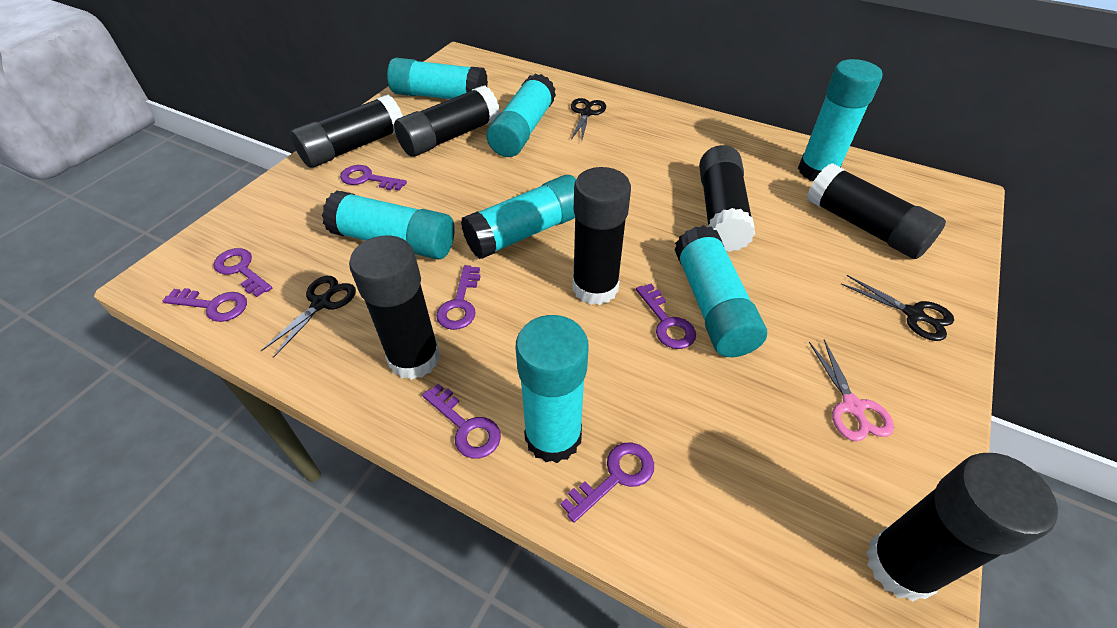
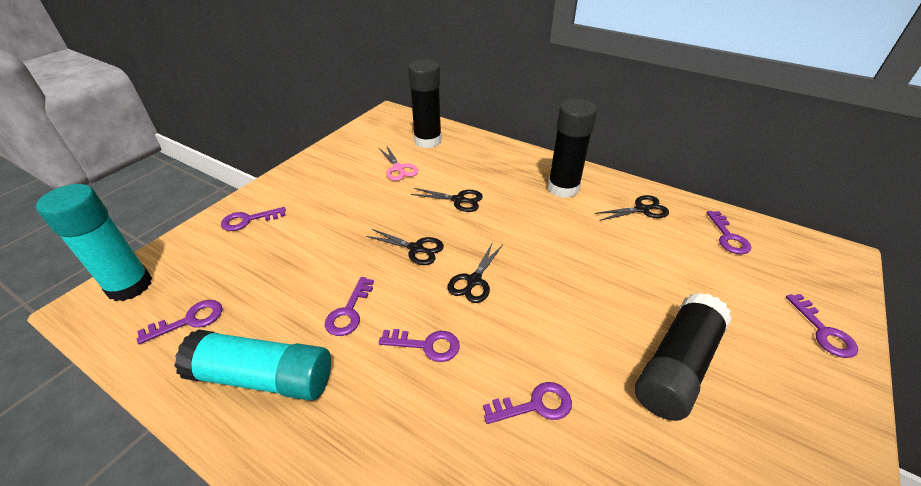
black glue stick: [290,94,403,168] [349,235,440,380] [394,86,500,157] [572,167,631,305] [699,145,755,252] [807,163,946,259] [866,453,1058,601] = 7 -> [408,59,442,148] [547,99,597,198] [635,293,732,421] = 3
black scissors: [261,276,356,357] [571,98,606,139] [841,275,954,341] = 3 -> [366,229,444,265] [411,188,483,212] [447,242,503,303] [594,195,669,221] = 4
turquoise glue stick: [322,190,455,260] [387,58,488,99] [461,175,576,259] [486,73,556,157] [515,315,589,463] [674,225,767,357] [798,59,882,181] = 7 -> [36,184,152,301] [174,329,331,401] = 2

